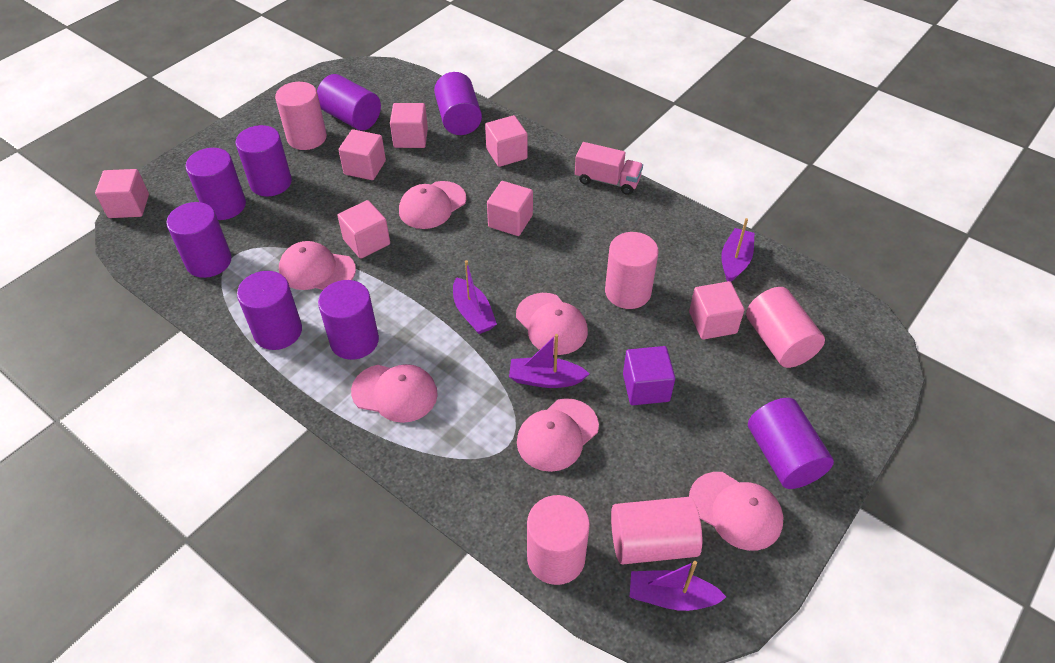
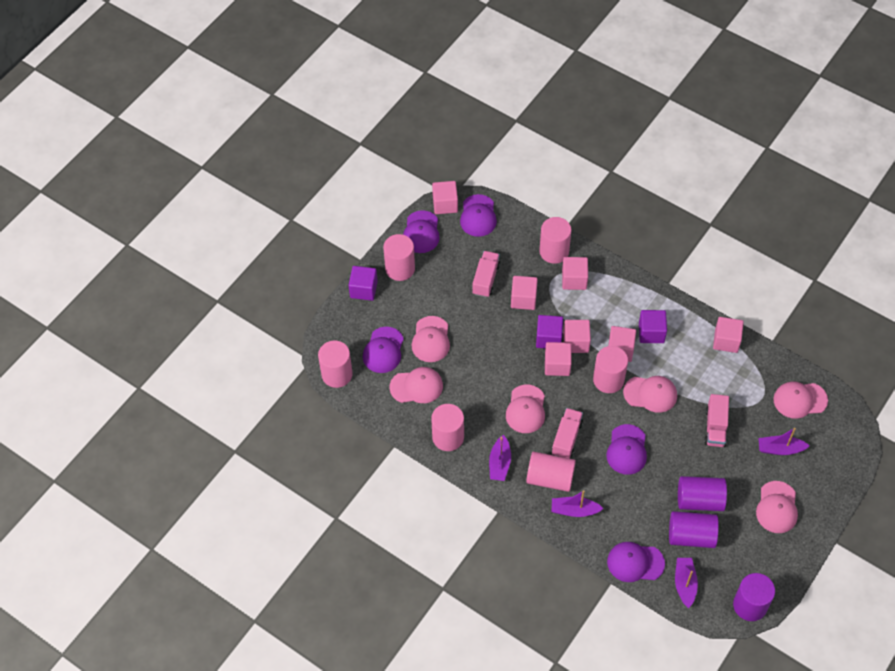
pink cylinder: [275,82,327,150] [527,495,590,585] [605,232,659,309] [611,497,702,564] [746,287,825,368] = 5 -> [318,340,353,388] [383,234,415,281] [431,404,464,451] [526,452,576,492] [539,217,571,264] [593,346,628,393] = 6
pink truck: [575,142,643,195] = 1 -> [472,251,500,298] [552,408,583,459] [704,394,729,447] = 3
purple cap: none = 0 -> [363,327,404,373] [403,210,440,253] [460,194,497,237] [606,424,647,475] [607,542,665,582] = 5
purple cube: [623,346,675,405] = 1 -> [348,266,378,301] [536,315,563,348] [639,310,667,343] = 3
purple cylinder: [166,202,232,278] [185,148,246,220] [236,125,292,196] [237,271,302,350] [317,74,381,131] [318,280,379,360] [434,72,482,135] [748,398,834,489] = 8 -> [669,511,719,548] [678,476,727,511] [733,573,775,621] = 3

